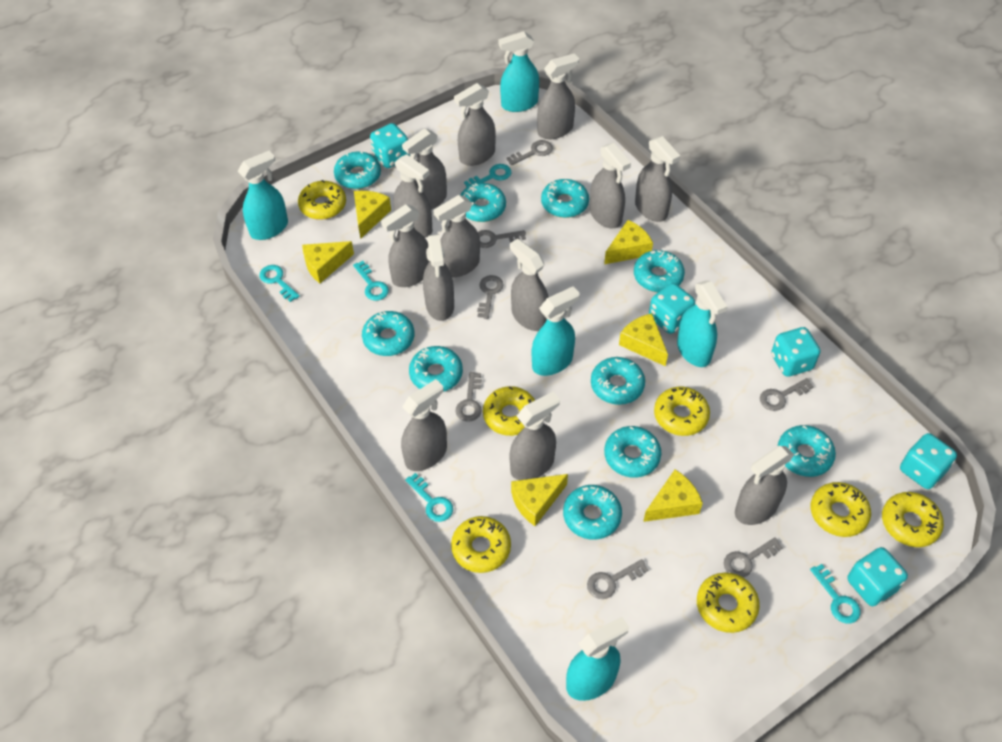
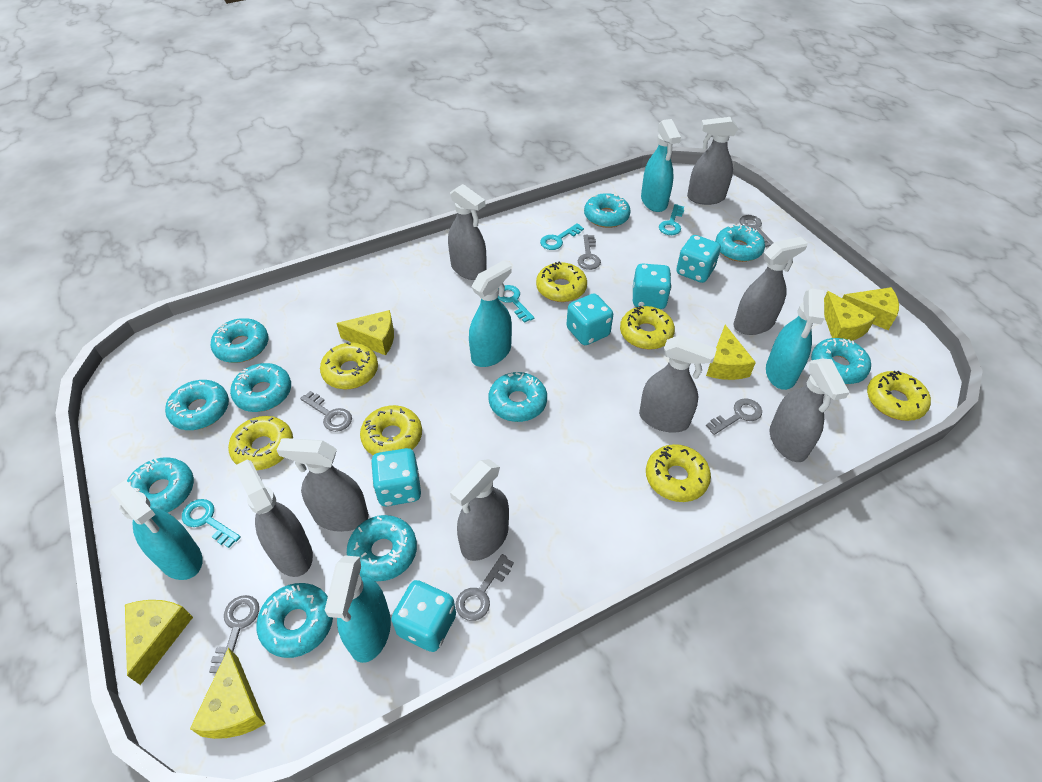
grey key: [455,372,482,422] [477,275,504,319] [478,230,526,248] [507,140,553,165] [587,559,648,599] [724,537,783,577] [760,378,814,411] = 7 -> [209,595,259,673] [300,391,352,432] [456,554,514,621] [578,235,601,270] [706,398,762,435] [739,215,774,247] = 6
grey spray bottle: [381,204,429,287] [393,154,432,238] [401,379,447,471] [402,128,447,210] [423,234,454,321] [433,195,480,277] [454,83,496,166] [509,392,560,480] [510,238,549,331] [537,53,579,139] [590,143,631,228] [635,136,680,222] [735,446,794,525] = 13 -> [233,459,313,577] [277,438,369,532] [448,184,486,280] [450,459,509,561] [639,335,717,432] [687,117,738,205] [733,237,808,335] [770,359,850,462] = 8
turquoise key: [259,265,300,302] [353,261,389,301] [405,473,453,522] [464,164,511,188] [810,564,861,623] = 5 -> [182,499,241,548] [498,285,535,323] [540,223,584,250] [659,204,684,235] = 4

